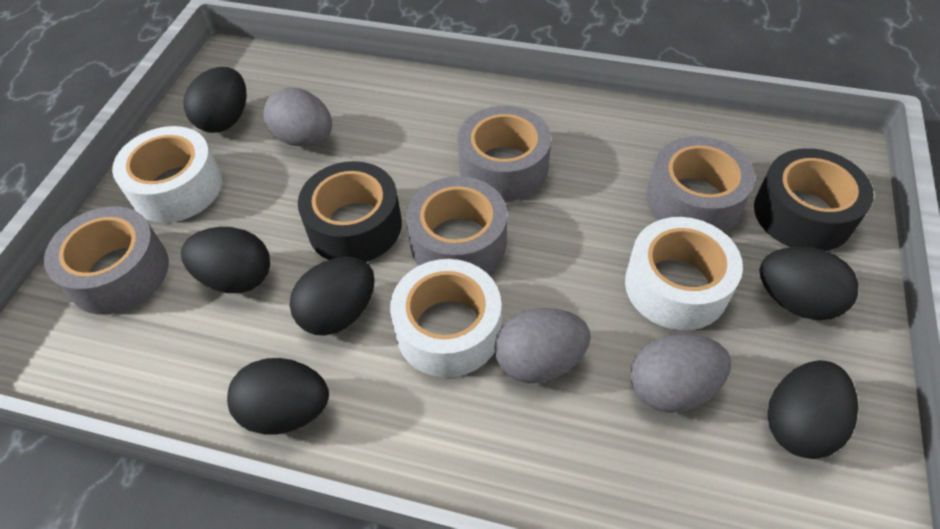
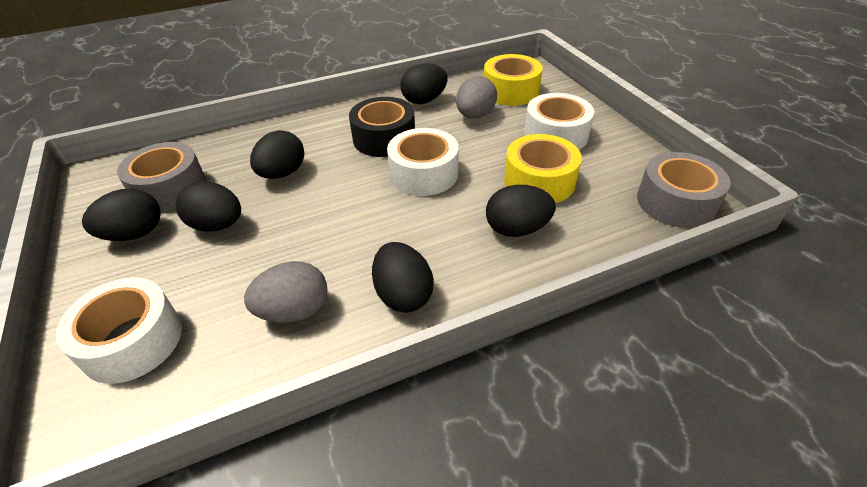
black tape: [298,161,402,262] [754,148,874,251] = 2 -> [349,97,415,157] = 1
grey egg: [263,88,332,146] [494,308,591,383] [631,334,731,413] = 3 -> [244,261,328,323] [456,76,497,119] = 2
grey tape: [44,206,169,315] [406,176,507,274] [458,106,551,201] [646,136,755,232] = 4 -> [117,142,206,211] [637,152,731,228] = 2
yellow tape: none = 0 -> [484,54,543,106] [504,134,582,203] = 2

